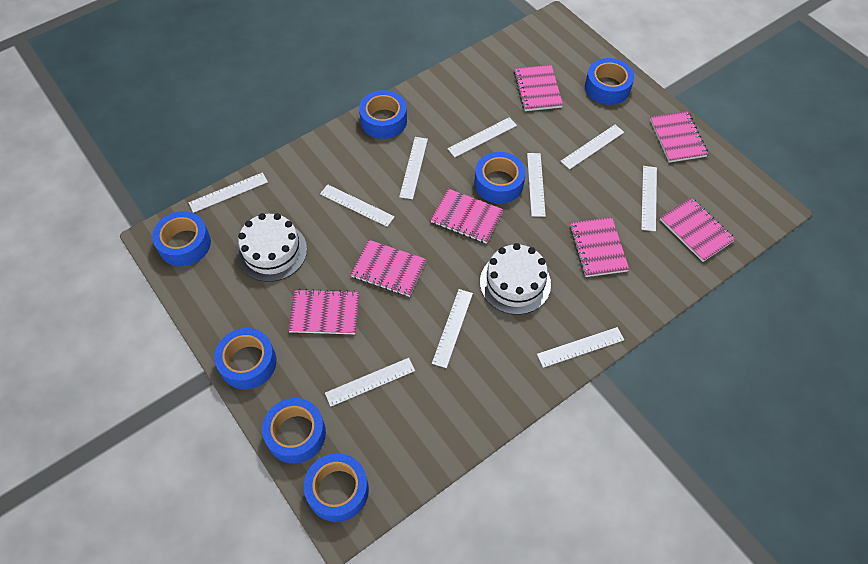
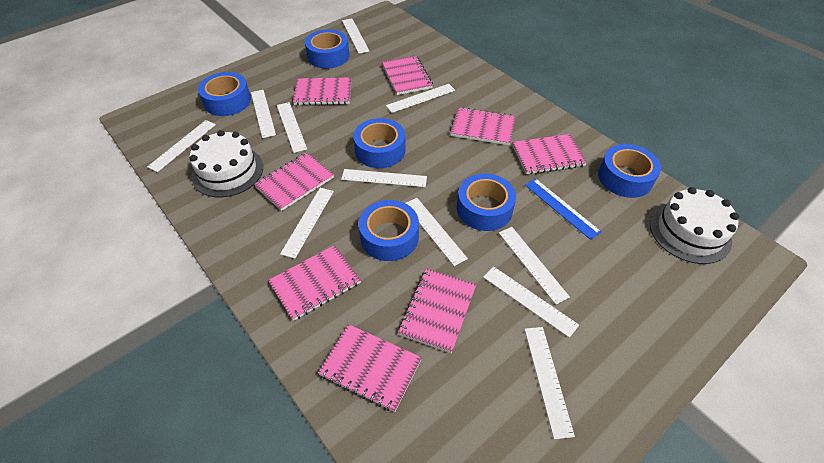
blue ruler: none = 0 -> [525,178,601,240] = 1
blue tape: [152,211,211,266] [214,328,276,390] [262,398,326,464] [304,453,369,522] [359,90,407,139] [474,152,526,204] [585,58,634,105] = 7 -> [198,72,251,116] [305,29,350,69] [353,118,406,168] [359,200,419,261] [457,173,516,231] [598,144,661,198] = 6
pink notebook: [288,289,359,334] [350,240,427,297] [430,189,504,244] [514,65,563,111] [570,217,629,277] [650,111,708,163] [660,197,735,262] = 7 -> [254,152,334,211] [268,245,361,321] [293,78,351,105] [318,324,422,412] [382,56,433,95] [398,268,476,353] [450,107,516,145] [512,134,587,174] = 8
white ruler: [188,172,268,213] [320,184,395,227] [325,358,415,407] [399,137,428,199] [432,289,473,368] [447,117,517,157] [527,153,546,217] [537,327,624,368] [561,125,624,170] [641,166,657,232] = 10 -> [147,120,216,172] [251,90,276,138] [277,102,307,153] [280,188,334,259] [341,169,427,187] [342,19,370,54] [386,84,455,113] [405,198,468,266] [483,266,579,338] [499,227,570,305] [525,327,575,439] = 11

